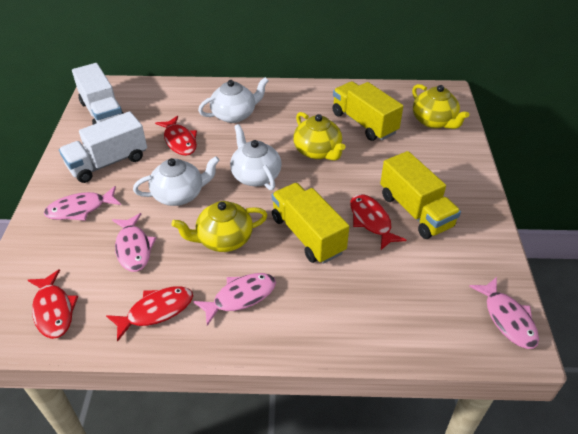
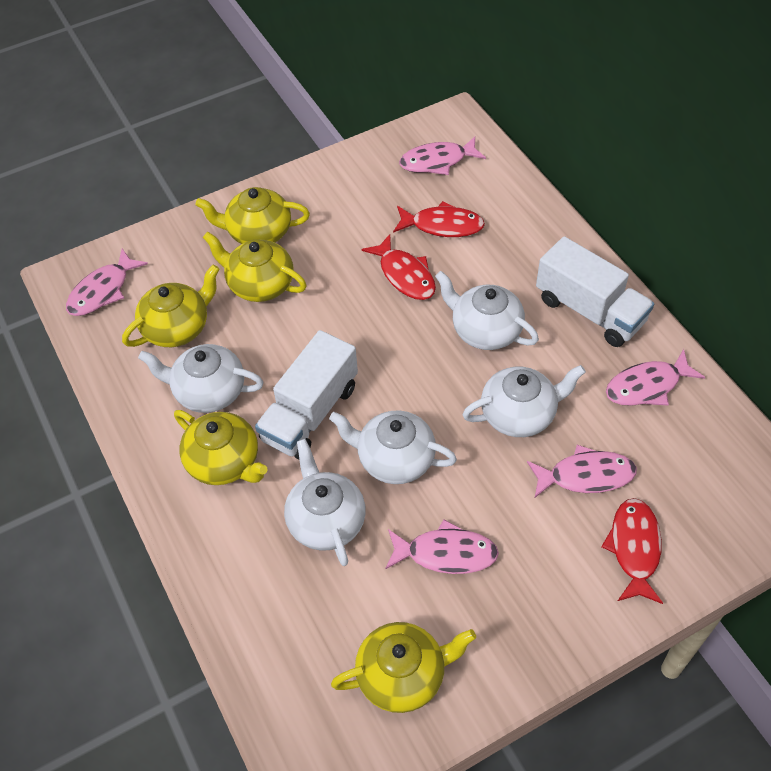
pink fish: [44,186,121,221] [112,213,156,272] [193,273,276,326] [469,277,539,349] = 4 -> [66,249,148,316] [385,519,499,574] [399,136,486,175] [527,445,637,498] [606,349,705,406] = 5
red fish: [28,269,78,339] [106,286,193,342] [155,116,197,156] [350,194,406,250] = 4 -> [362,234,436,300] [393,201,485,237] [601,498,663,604] = 3
white teapot: [133,156,220,206] [198,77,269,123] [230,124,282,190] = 3 -> [138,344,264,413] [284,439,366,566] [329,411,457,484] [435,271,539,350] [462,365,586,437] = 5
yellow teapot: [171,201,267,252] [293,112,346,161] [412,84,469,129] = 3 -> [122,265,220,347] [174,410,268,485] [195,187,310,244] [202,231,307,302] [331,622,476,713] = 5
yellow truck: [272,183,349,264] [332,81,403,141] [380,151,461,239] = 3 -> none = 0

